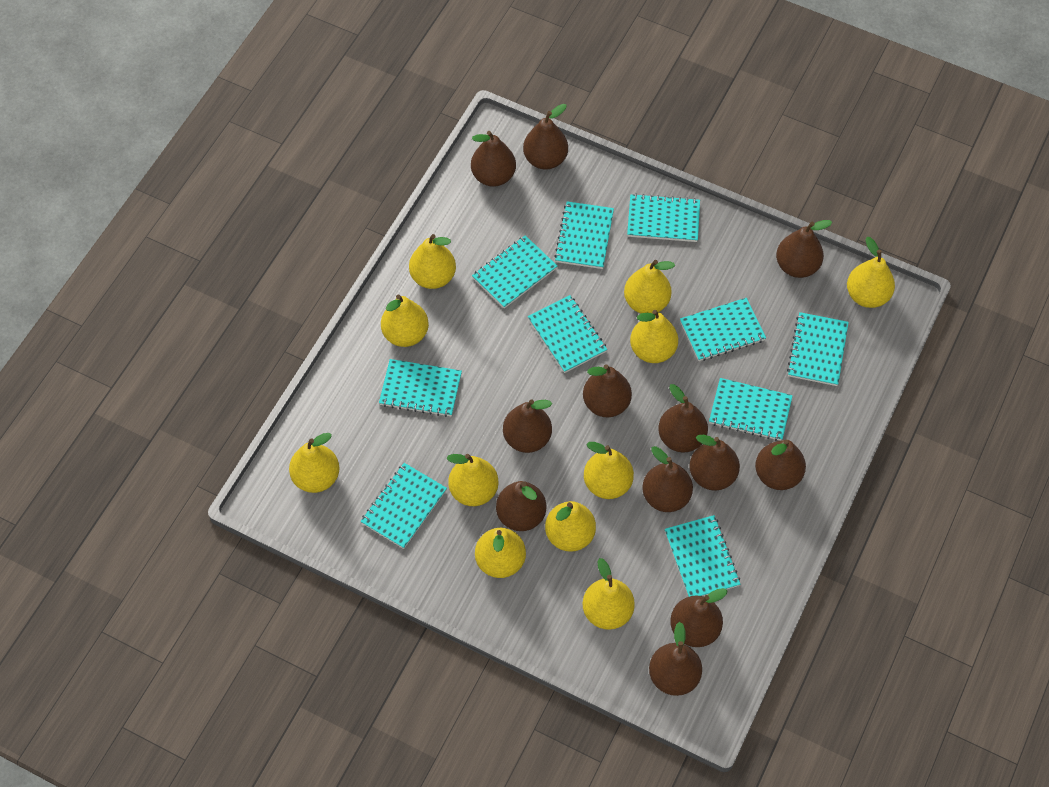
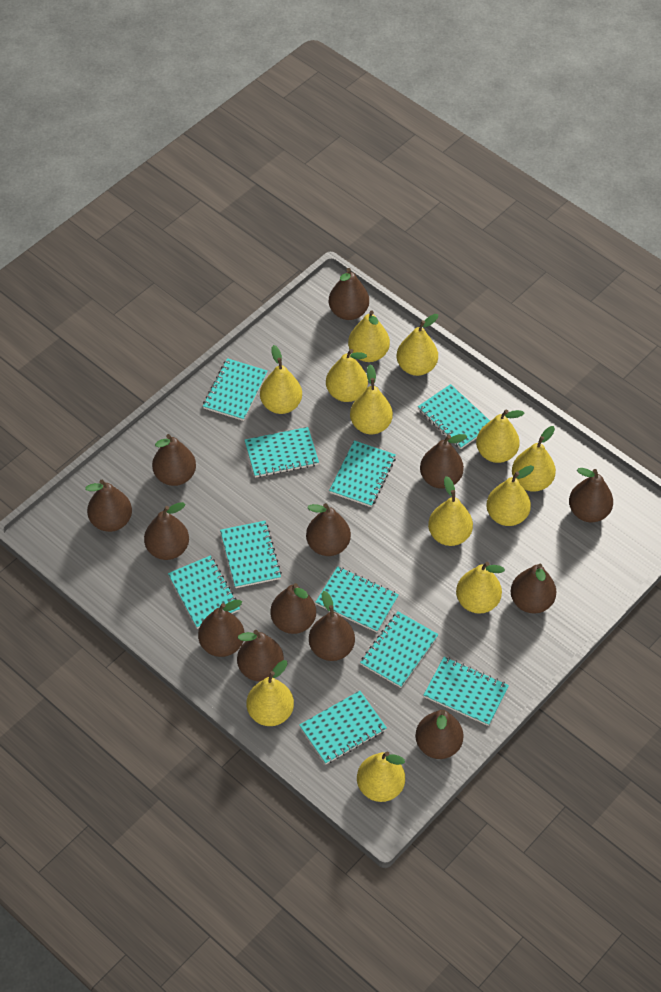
brown pear: [471,131,516,187] [496,481,546,531] [503,399,552,453] [523,104,568,170] [583,364,632,417] [642,446,693,512] [649,622,702,696] [658,384,708,453] [670,588,728,647] [689,435,740,491] [755,439,806,490] [776,220,832,278] = 12 -> [85,480,132,532] [144,502,189,560] [152,434,196,486] [198,600,244,657] [237,630,284,681] [271,583,316,634] [306,503,351,556] [309,591,355,661] [329,268,369,320] [415,710,464,759] [420,434,467,489] [511,564,556,614] [569,468,613,522] = 13
yellow pear: [289,433,340,493] [381,295,429,347] [409,234,456,289] [446,454,499,506] [475,528,526,578] [545,501,596,552] [583,558,635,630] [584,442,634,499] [624,260,675,313] [630,310,678,363] [847,237,895,308] = 11 -> [247,660,294,726] [260,345,302,414] [326,349,368,402] [348,310,390,362] [350,365,393,434] [357,751,405,802] [397,314,438,376] [428,476,473,546] [456,562,505,614] [476,409,524,463] [486,465,534,526] [512,426,556,492] = 12

